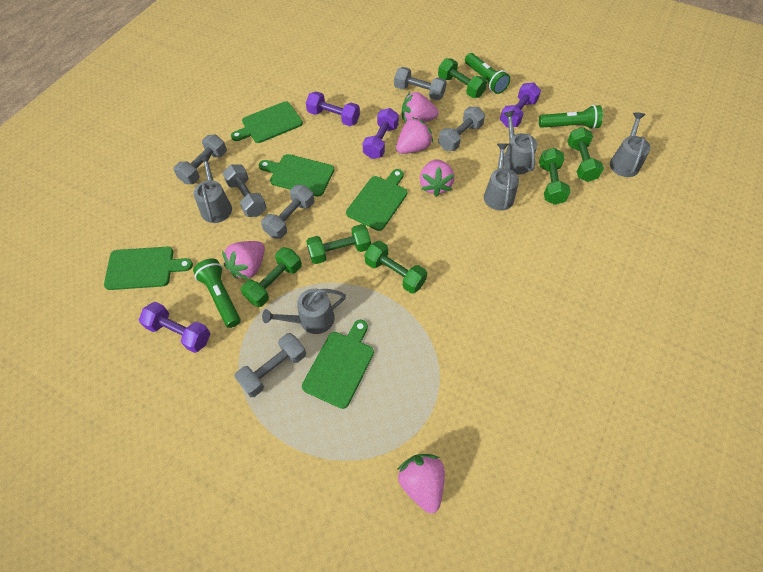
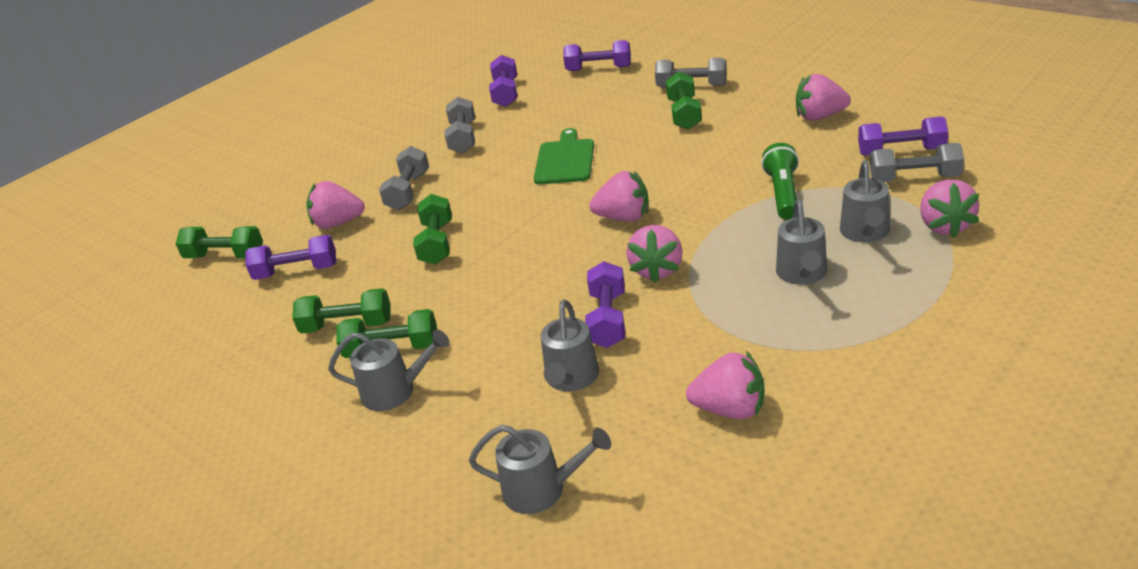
green cutting board: [104,247,193,290] [231,101,303,143] [259,154,334,197] [302,320,374,409] [346,169,407,231] = 5 -> [534,128,594,184] = 1
green dumbbell: [241,247,302,307] [306,224,371,264] [364,241,427,294] [438,58,487,98] [539,148,571,205] [567,127,604,182] = 6 -> [176,226,263,258] [292,288,391,334] [336,309,437,358] [413,194,452,265] [666,72,702,130] = 5
green flashlight: [193,258,241,328] [465,53,510,94] [539,105,603,129] = 3 -> [761,143,799,220] = 1
grey dumbbell: [173,134,227,184] [223,164,267,217] [234,333,306,397] [261,185,314,239] [394,67,447,100] [438,107,485,151] = 6 -> [379,146,429,210] [445,97,475,153] [655,57,727,88] [870,143,964,182] = 4
pink strawberry: [222,241,265,280] [396,117,433,154] [397,454,445,513] [402,92,439,123] [420,159,455,197] = 5 -> [306,181,365,229] [589,171,649,222] [626,225,683,283] [686,351,765,419] [796,74,851,121] [920,179,979,238] = 6
purple dumbbell: [139,302,210,353] [306,92,360,126] [363,108,399,159] [500,82,541,127] = 4 -> [245,235,336,280] [489,55,517,107] [563,40,631,71] [585,261,625,348] [858,116,948,156] = 5

